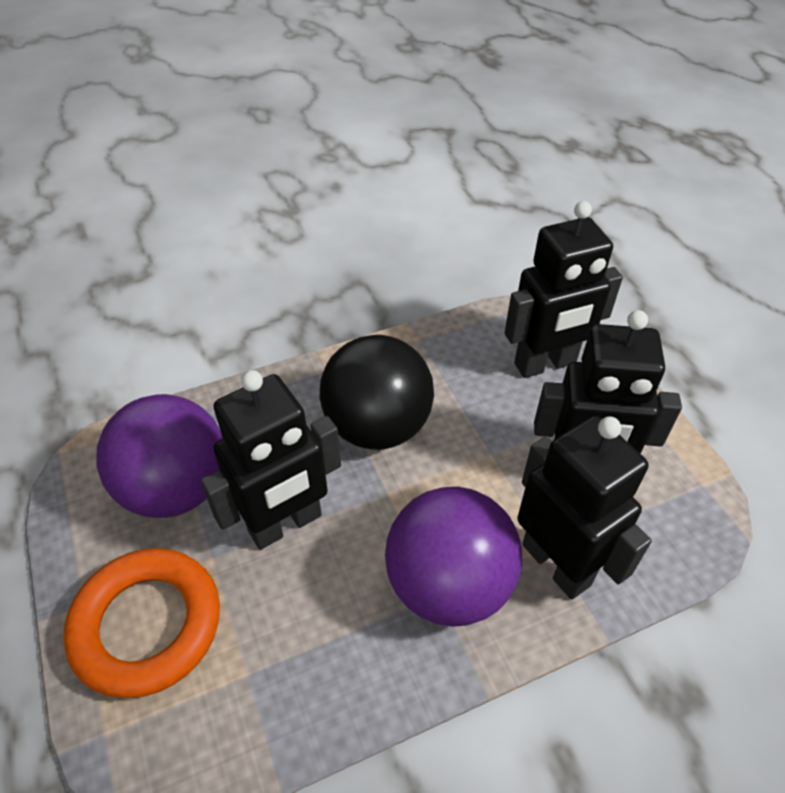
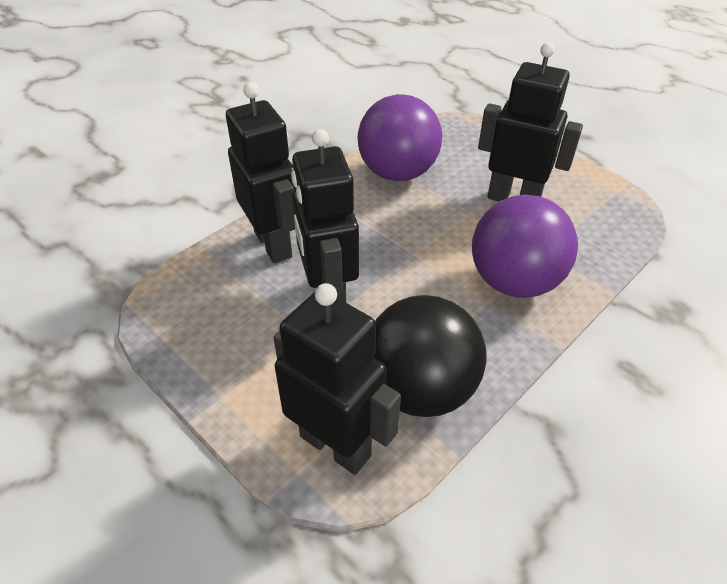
orange ring: [64,548,220,698] = 1 -> none = 0

